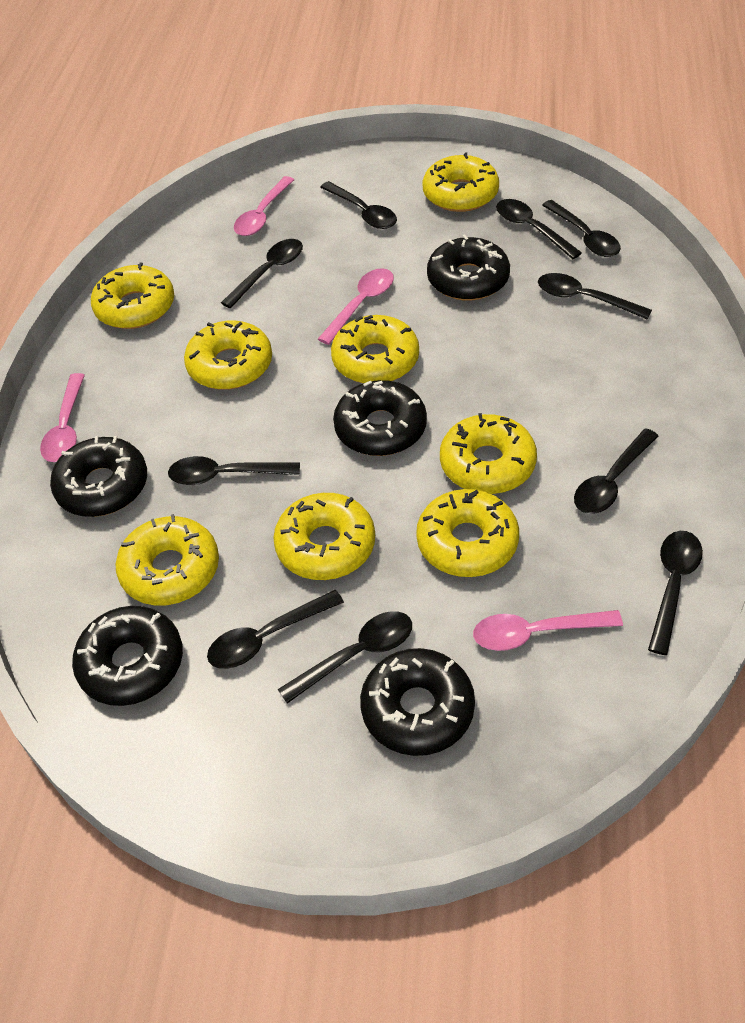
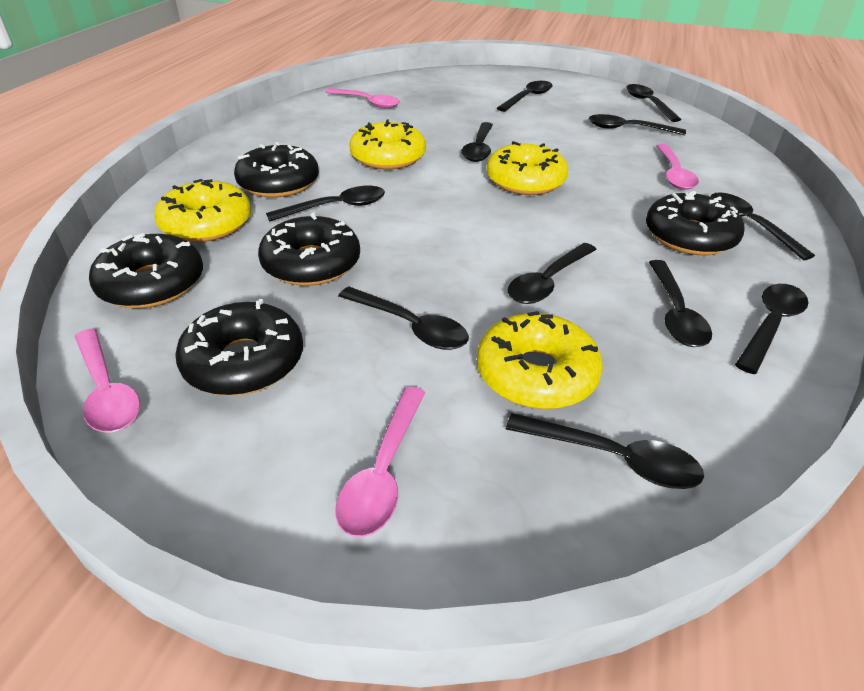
black spoon: [168,456,300,485] [207,590,344,669] [221,239,303,309] [278,611,412,704] [320,181,397,229] [496,199,582,259] [538,273,652,319] [542,200,621,257] [574,428,658,514] [648,531,703,655] = 10 -> [266,186,385,222] [338,287,469,350] [461,122,493,162] [497,81,553,112] [506,413,704,489] [508,243,597,304] [589,114,686,135] [626,84,681,122] [649,260,712,347] [710,192,815,260] [735,284,808,374] = 11
yellow donut: [91,262,174,329] [116,514,219,605] [184,320,272,390] [273,493,375,580] [331,315,419,383] [416,489,519,577] [423,152,499,212] [440,413,537,494] = 8 -> [154,179,251,242] [349,119,426,169] [477,311,603,409] [486,141,568,195] = 4

